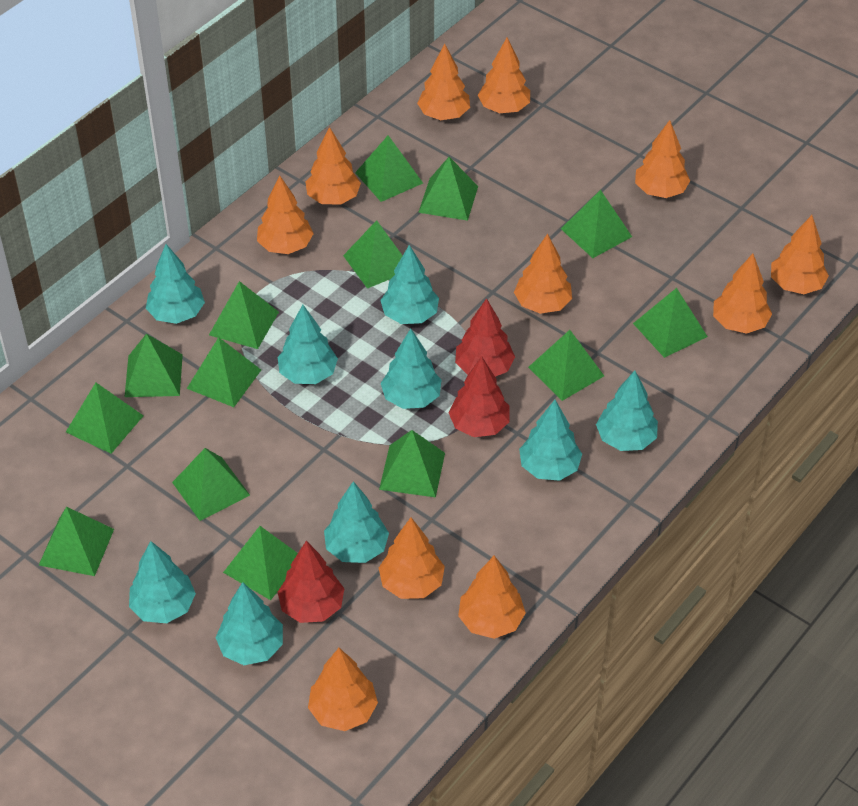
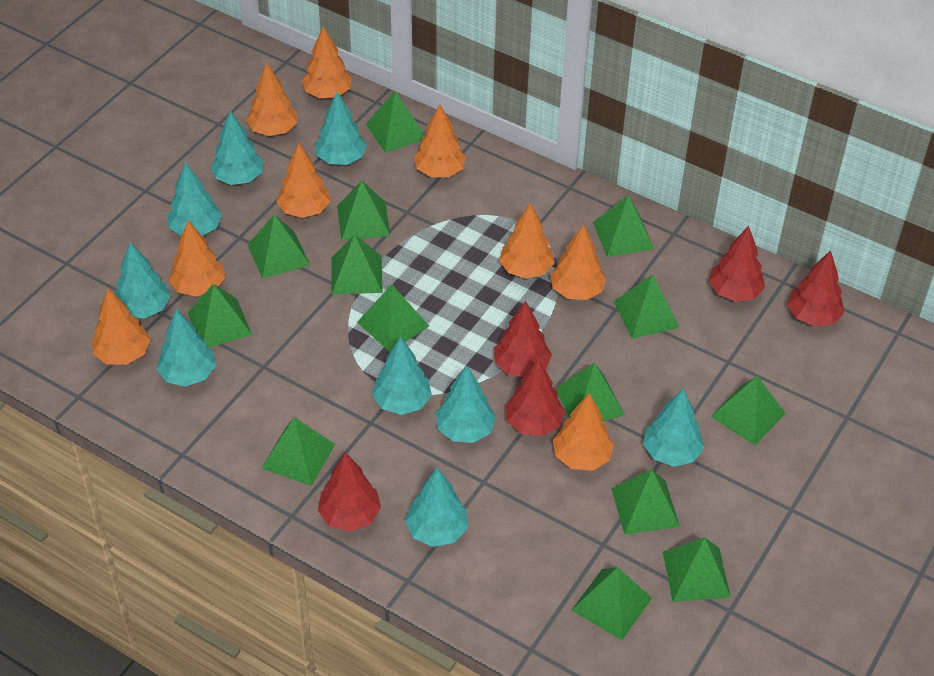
orange tree: [257,175,314,254] [305,127,361,205] [308,648,378,731] [379,517,445,599] [417,44,470,120] [458,556,526,639] [478,37,530,113] [514,234,572,314] [635,120,690,198] [713,254,772,334] [771,215,829,294] = 11 -> [92,288,151,365] [169,220,225,297] [246,63,298,136] [276,143,331,218] [302,26,352,98] [414,104,466,177] [499,203,555,279] [550,224,606,300] [553,393,614,471] = 9
red tree: [278,541,344,623] [448,356,509,437] [455,298,515,377] = 3 -> [318,452,381,532] [494,301,552,377] [505,358,565,436] [709,226,765,302] [787,250,844,326] = 5

